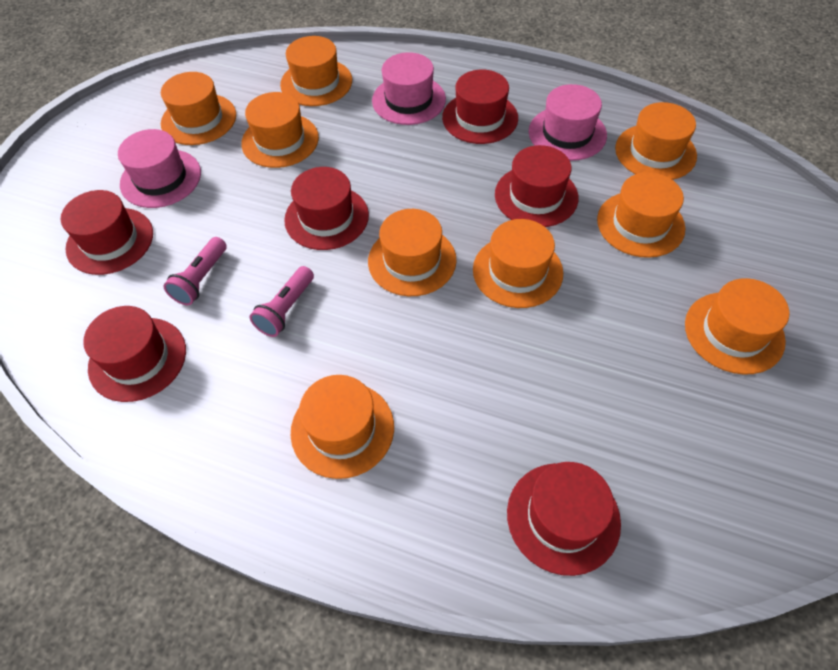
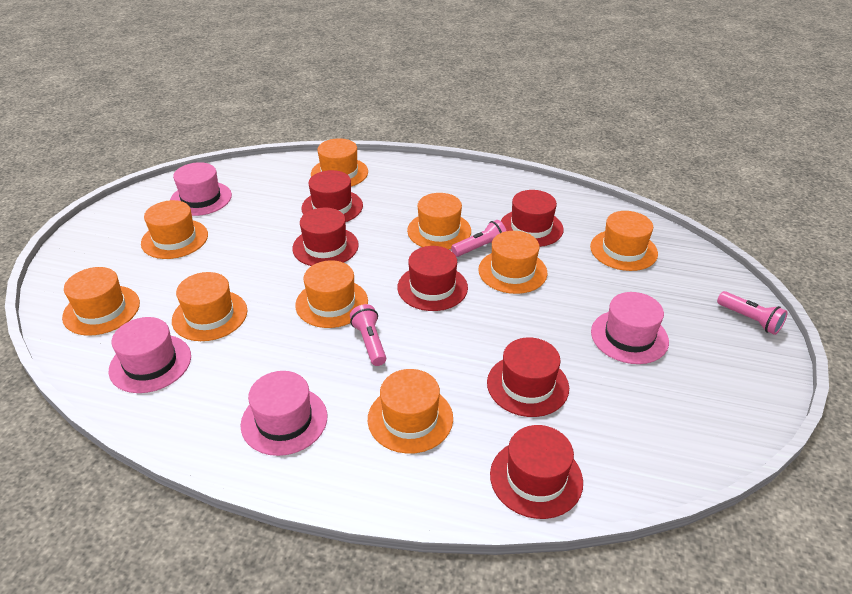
pink flashlight: [164,237,227,305] [250,266,314,337] = 2 -> [350,304,386,366] [451,220,506,257] [717,291,788,335] = 3
pink hat: [118,129,201,208] [372,52,446,125] [529,84,607,161] = 3 -> [109,317,191,393] [170,162,232,216] [241,371,327,456] [591,292,669,364] = 4

